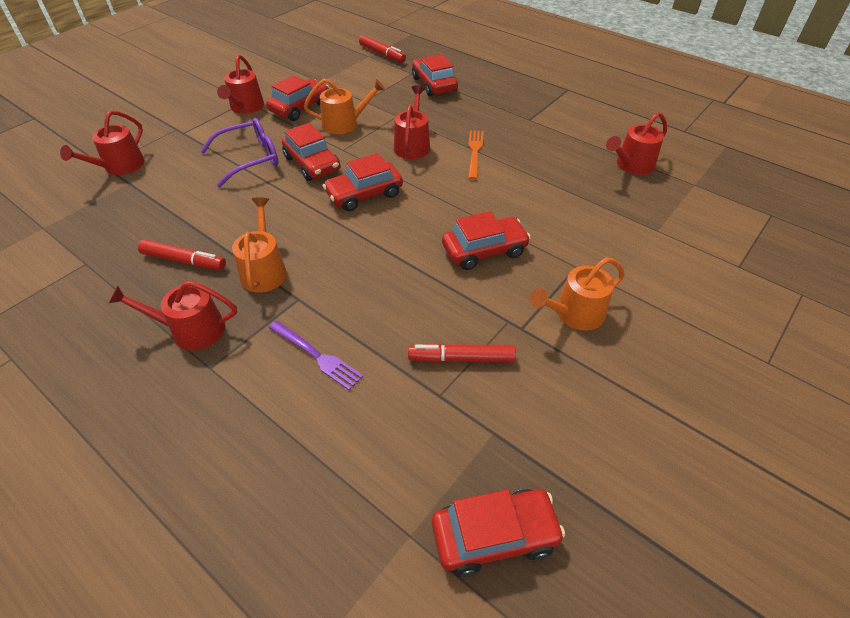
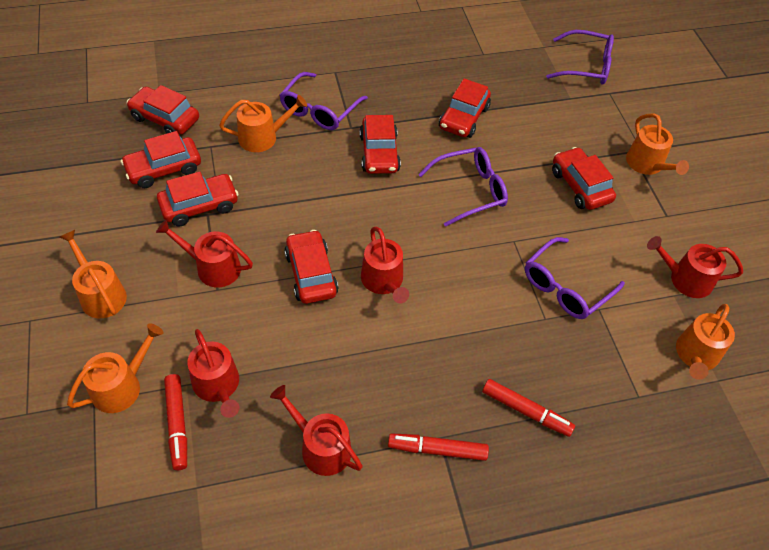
orange fork: [468,130,484,180] = 1 -> none = 0
orange watering can: [232,197,287,293] [304,79,385,134] [530,257,625,331] = 3 -> [60,230,127,318] [67,323,164,413] [219,95,307,152] [626,113,689,175] [676,304,735,380] = 5
purple fork: [268,320,363,390] = 1 -> none = 0
purple glasses: [201,118,279,188] = 1 -> [279,72,368,130] [418,147,508,227] [525,237,625,319] [546,30,614,85] = 4
red car: [266,75,329,121] [282,123,340,181] [323,153,403,211] [412,54,458,96] [432,489,565,577] [442,211,531,270] = 6 -> [121,131,201,188] [126,85,199,134] [157,172,239,227] [284,230,338,304] [359,115,401,174] [439,78,491,138] [552,147,616,210] = 7

